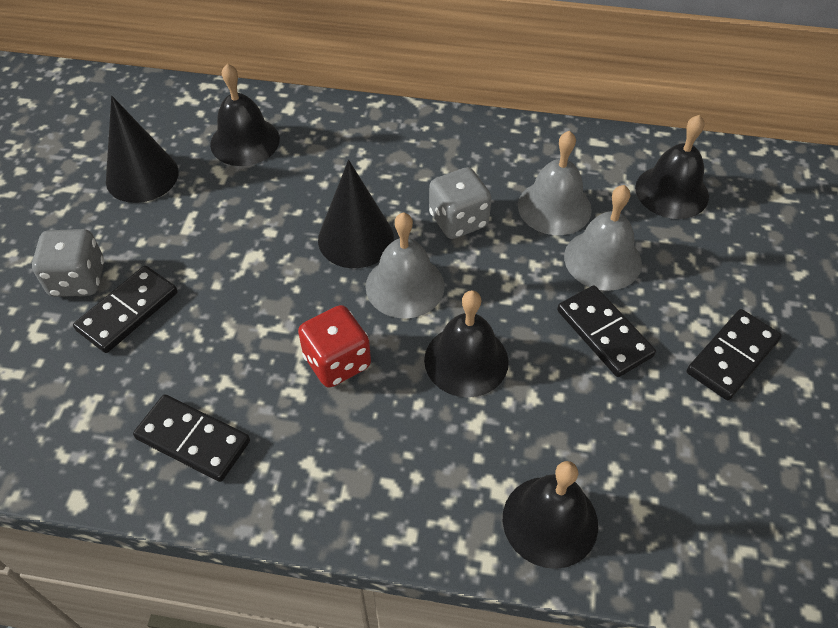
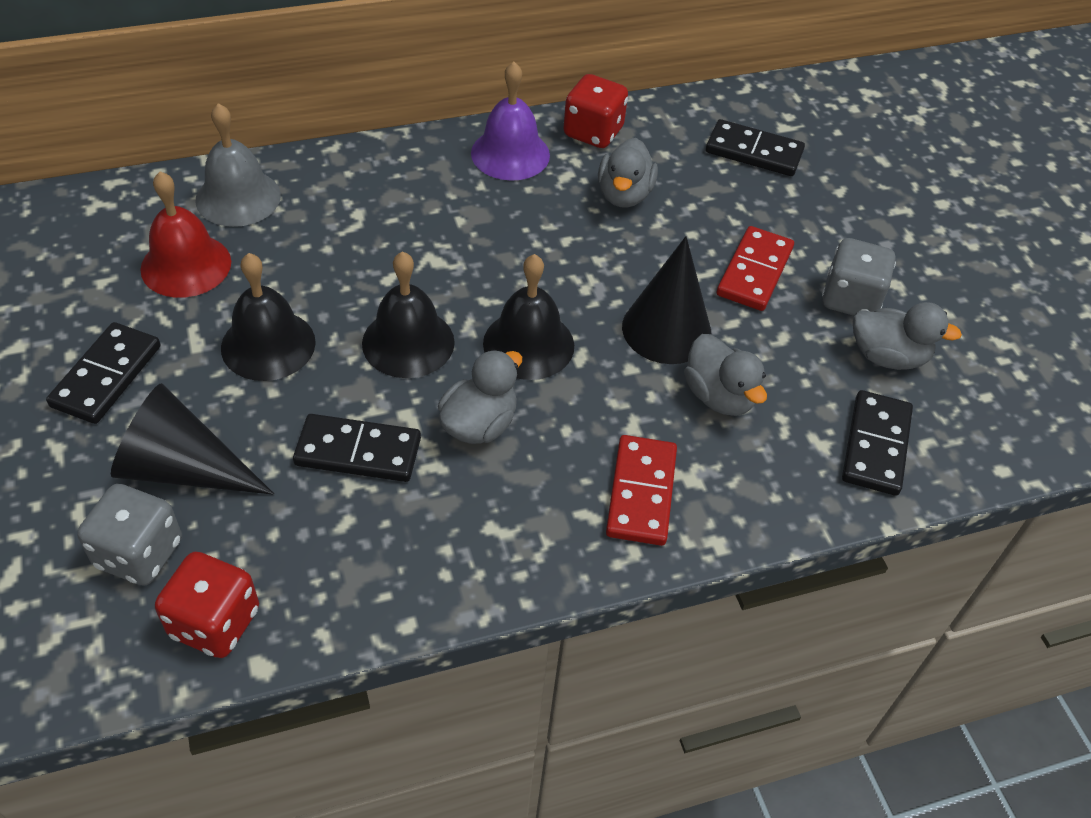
black bell: [210,63,280,166] [424,290,509,397] [503,461,598,569] [635,115,709,219] = 4 -> [221,253,316,381] [362,251,455,378] [483,254,574,380] = 3
grey bell: [366,212,445,319] [518,131,592,235] [564,185,642,291] = 3 -> [195,103,281,227] = 1
grey duck: none = 0 -> [438,350,522,444] [598,138,658,208] [684,334,767,416] [853,302,962,370] = 4
purple bell: none = 0 -> [471,62,550,181] = 1
red bell: none = 0 -> [140,171,231,298] = 1
red dice: [298,305,371,388] = 1 -> [155,552,259,658] [563,74,628,148] = 2
red domino: none = 0 -> [606,435,677,546] [717,226,794,311] = 2

